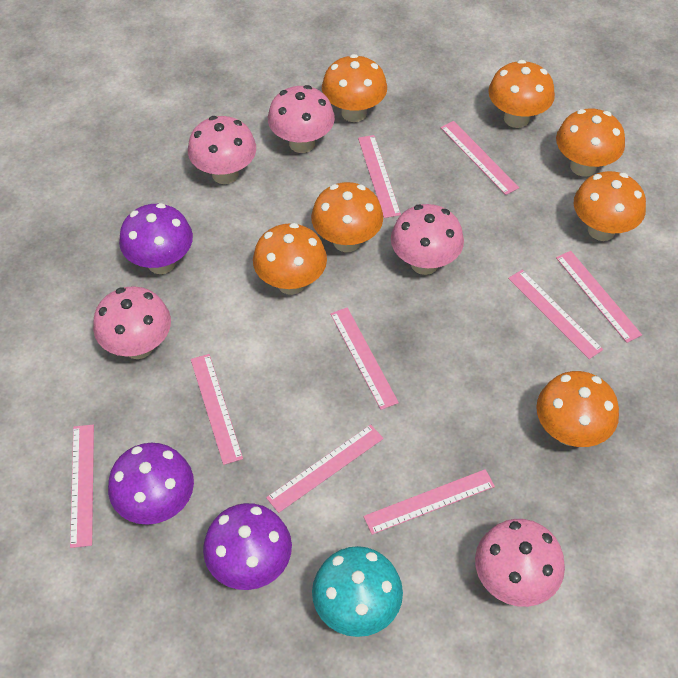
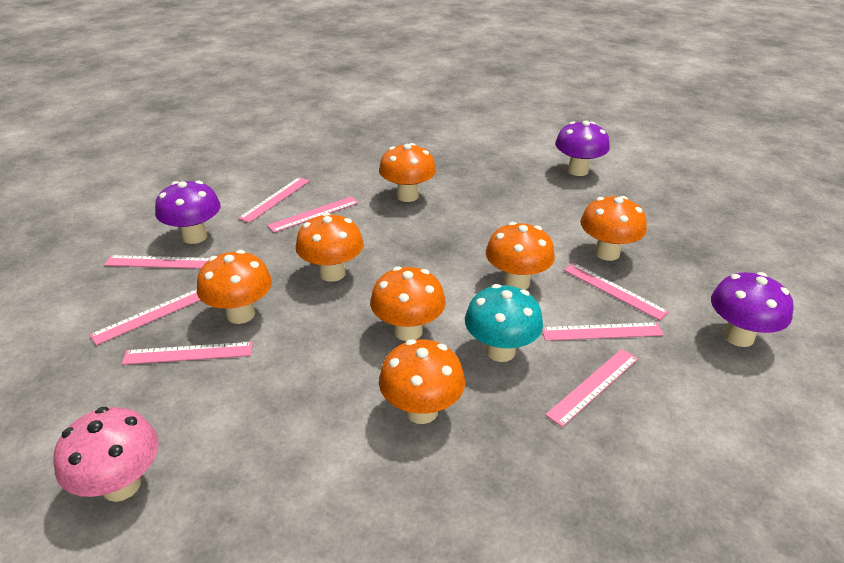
pink mushroom: [93,286,171,359] [188,116,256,184] [268,85,335,153] [391,204,464,275] [475,519,565,607] = 5 -> [54,407,159,502] = 1
pink ruler: [70,425,94,548] [191,354,243,465] [266,424,384,513] [330,307,399,410] [358,135,401,218] [363,469,495,535] [440,121,519,195] [508,270,603,359] [556,251,642,343] = 9 -> [90,289,200,345] [104,255,209,269] [122,342,253,365] [238,177,310,223] [267,196,359,233] [542,322,664,341] [545,349,638,427] [564,263,669,320] = 8

